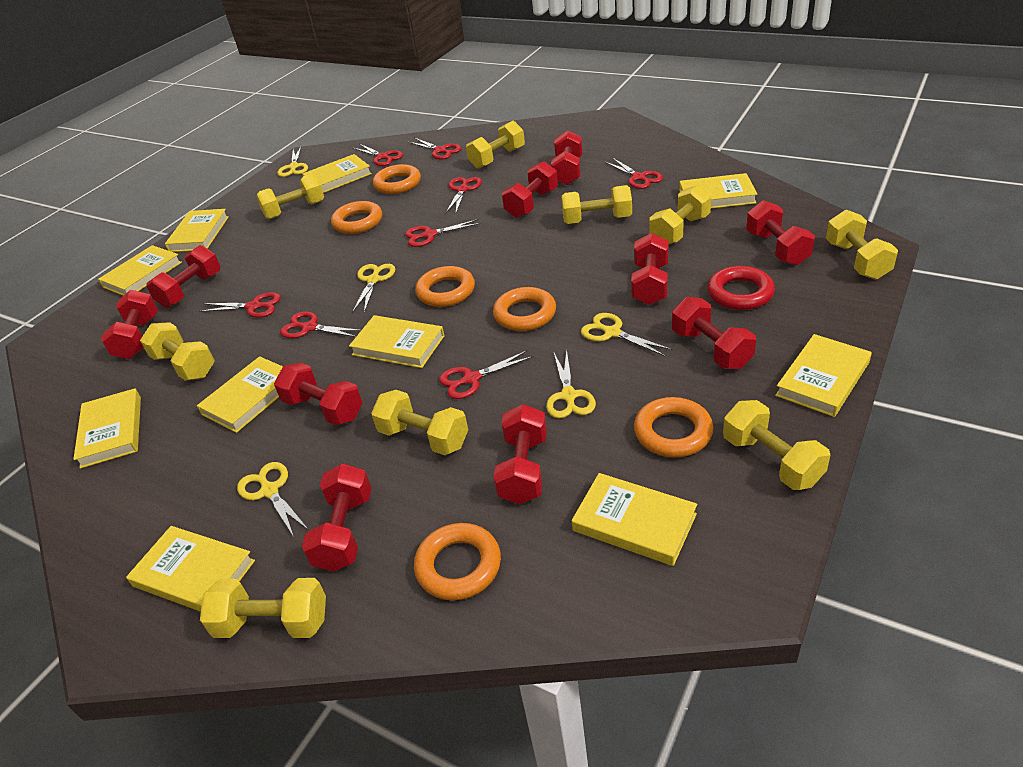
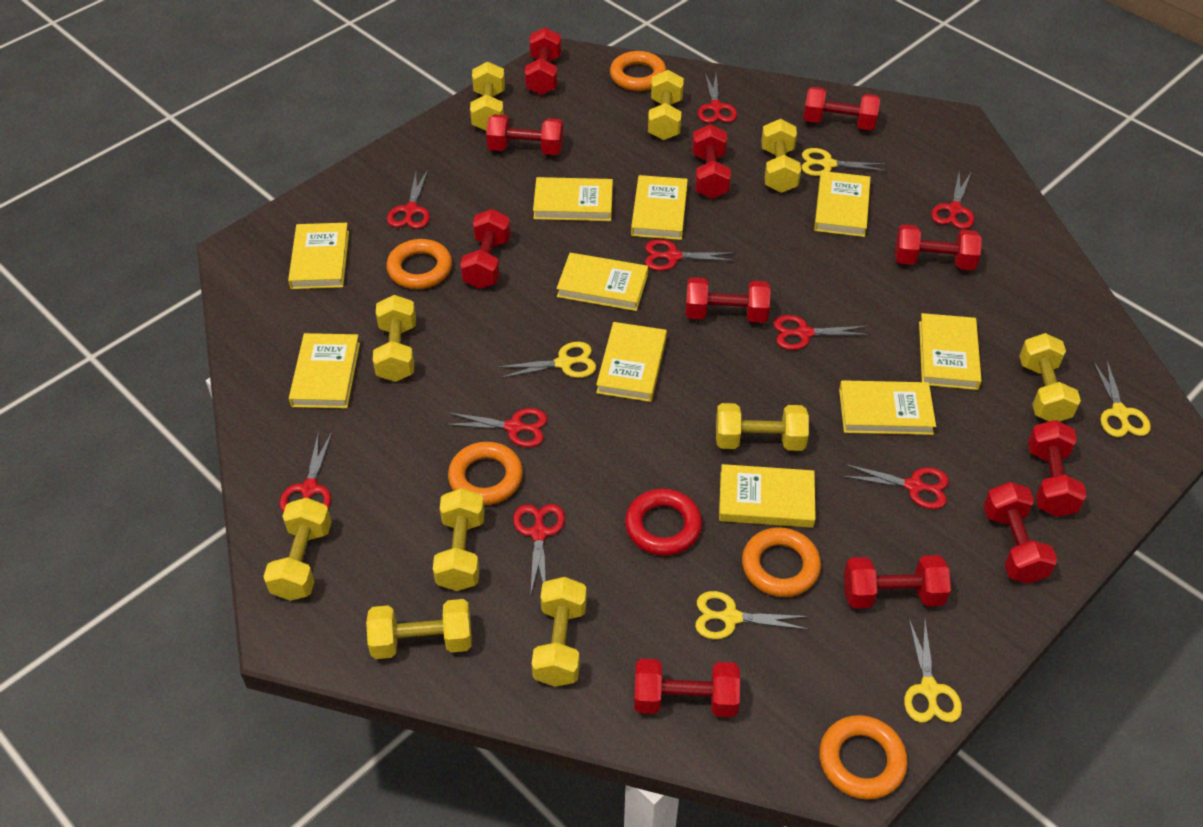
orange ring: [331,201,382,234] [373,164,421,194] [414,523,501,600] [415,266,475,307] [493,287,556,331] [634,397,713,457] = 6 -> [386,239,452,289] [448,442,523,505] [610,51,666,91] [742,527,821,597] [819,715,908,800] = 5
red dumbbell: [101,290,158,359] [146,245,220,308] [274,363,362,425] [302,463,372,572] [494,404,547,504] [502,161,558,218] [551,130,582,185] [631,233,669,305] [672,297,756,369] [746,200,815,265] = 10 -> [460,209,511,289] [486,114,563,155] [525,27,561,95] [634,659,740,717] [686,277,771,323] [692,124,731,199] [803,87,880,130] [844,555,951,609] [895,224,982,270] [983,482,1057,584] [1028,420,1086,517] = 11
red scissors: [199,292,281,318] [280,311,361,338] [353,144,403,166] [405,219,481,247] [408,138,461,159] [439,350,533,399] [446,177,482,213] [605,158,663,189] = 8 -> [279,431,332,512] [387,169,430,229] [445,408,547,447] [513,504,565,596] [645,239,736,271] [698,73,737,123] [773,315,871,350] [842,464,949,509] [931,171,974,229] = 9
yellow dumbbell: [140,322,215,381] [200,578,326,638] [256,174,324,219] [371,390,468,456] [466,121,525,169] [561,185,632,224] [650,185,711,244] [723,400,830,490] [826,210,898,280] = 9 -> [263,498,332,601] [366,599,472,659] [373,295,416,382] [433,488,485,591] [470,61,505,131] [532,577,587,687] [648,70,684,140] [716,403,809,451] [761,119,801,193] [1019,333,1081,421] = 10

